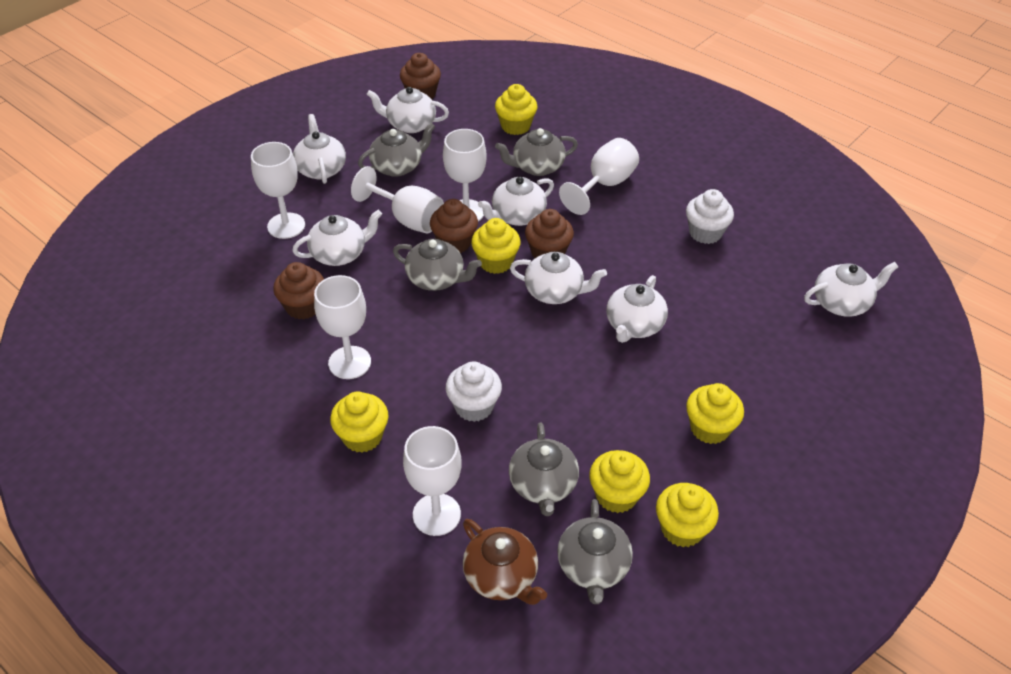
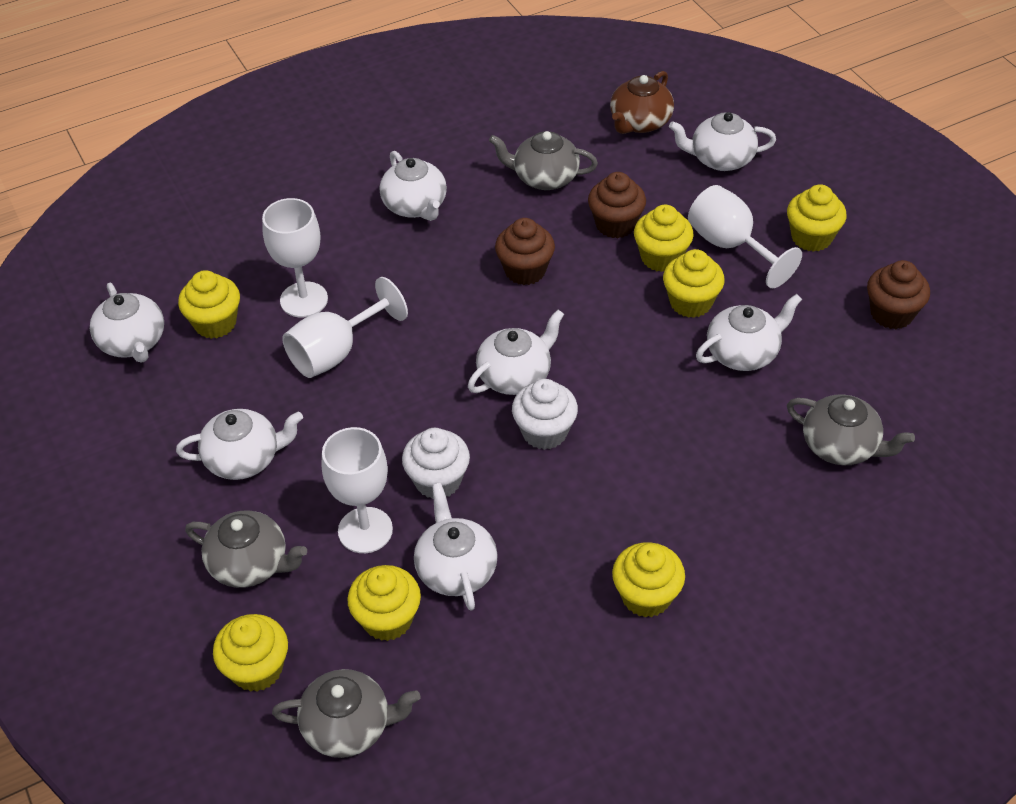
brown cupcake: [273,262,324,320] [400,53,441,99] [430,199,478,253] [525,209,574,259] = 4 -> [495,218,555,285] [588,172,646,238] [867,260,930,329] = 3
grey teapot: [358,123,436,177] [393,239,482,291] [495,128,578,176] [509,422,579,516] [557,499,633,604] = 5 -> [185,511,307,588] [272,669,420,758] [489,131,598,190] [787,394,915,466] = 4
white goblet: [251,142,305,239] [314,275,371,379] [351,166,444,233] [403,426,462,536] [443,129,487,221] [559,138,639,215] = 6 -> [262,198,328,317] [282,277,408,378] [322,427,393,553] [688,185,802,288] = 4
yellow cupcake: [330,391,389,453] [471,218,521,274] [495,84,537,135] [589,450,650,513] [656,483,719,547] [686,383,744,444] = 6 -> [178,270,240,339] [213,614,288,692] [347,565,421,641] [612,542,685,618] [634,204,693,272] [663,249,725,318] [787,184,847,252] = 7

